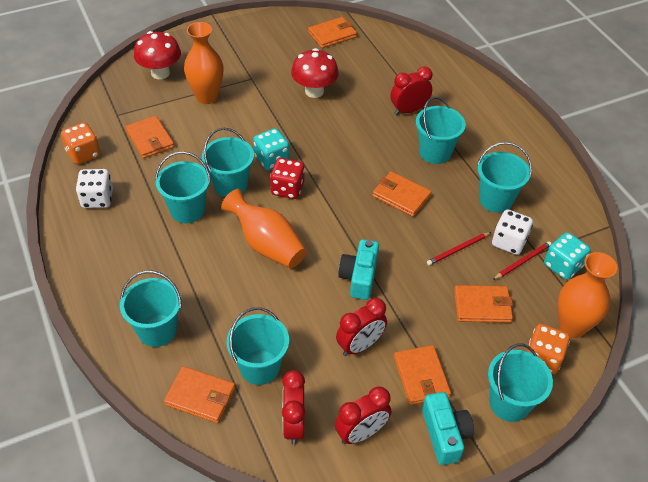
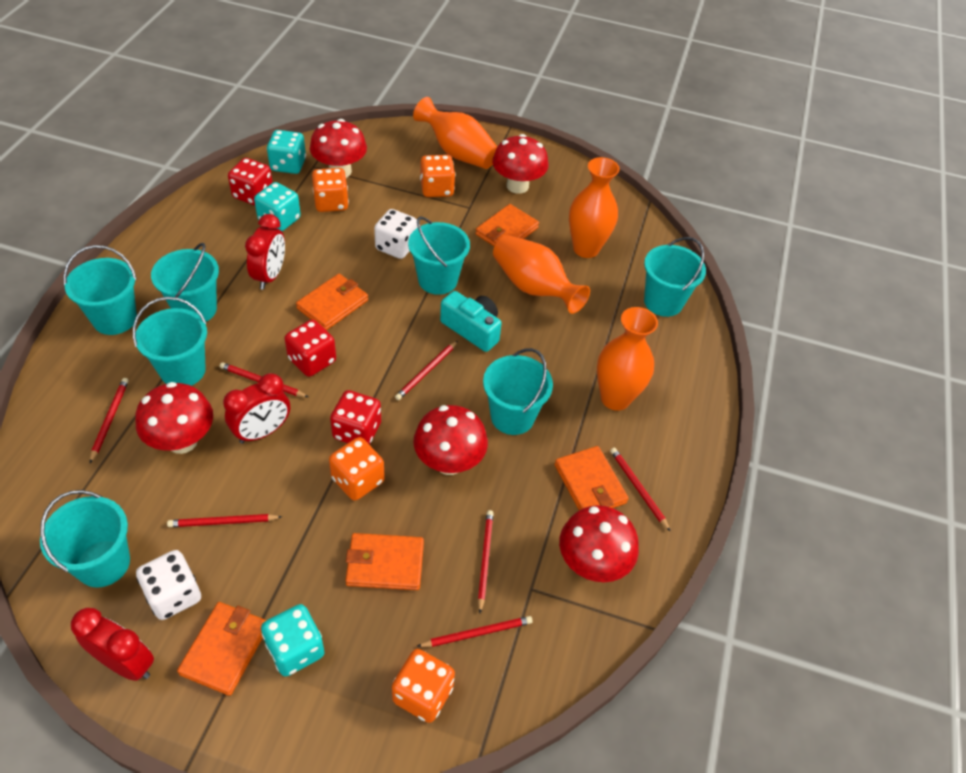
orange dice: [61,122,100,164] [527,324,570,374] = 2 -> [312,168,349,212] [329,437,385,501] [392,649,455,723] [420,155,455,197] = 4
orange vase: [184,22,223,104] [221,189,307,268] [558,252,617,338] = 3 -> [413,97,497,169] [493,235,590,314] [569,157,620,258] [597,307,658,411] = 4
orange wallet: [125,116,174,159] [164,366,235,423] [308,17,357,48] [372,171,431,217] [394,345,451,405] [454,285,513,323] = 6 -> [177,602,266,696] [296,274,368,330] [345,533,424,590] [475,204,539,246] [555,446,629,510] = 5
red clock: [282,370,305,445] [335,387,391,444] [336,298,387,356] [391,66,432,115] = 4 -> [71,608,154,681] [223,373,290,444] [245,214,285,290] = 3
red dice: [270,158,305,199] = 1 -> [228,158,273,205] [285,320,336,377] [330,390,381,445] = 3
red mushroom: [134,31,181,79] [291,48,339,98] = 2 -> [135,382,213,454] [310,119,367,178] [413,405,488,475] [492,134,548,194] [559,505,639,582] = 5
red pencil: [427,232,491,265] [493,241,551,280] = 2 -> [90,378,129,463] [167,514,282,527] [220,362,308,397] [395,341,458,400] [417,616,533,647] [478,510,494,613] [610,448,671,532] = 7
turquoise camera: [338,239,379,300] [422,392,474,465] = 2 -> [440,291,502,352] = 1
turquoise dice: [253,128,290,170] [544,232,590,280] = 2 -> [254,182,301,231] [261,604,325,676] [267,130,306,174] = 3

